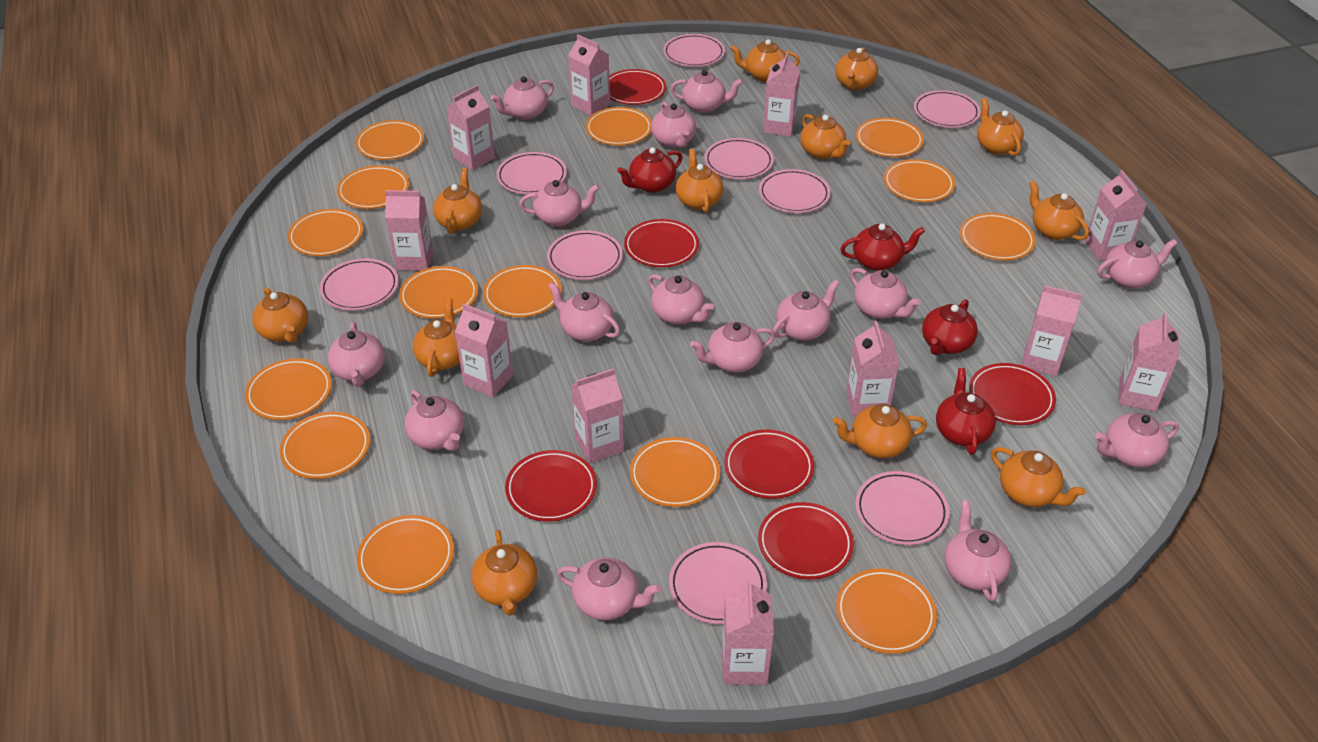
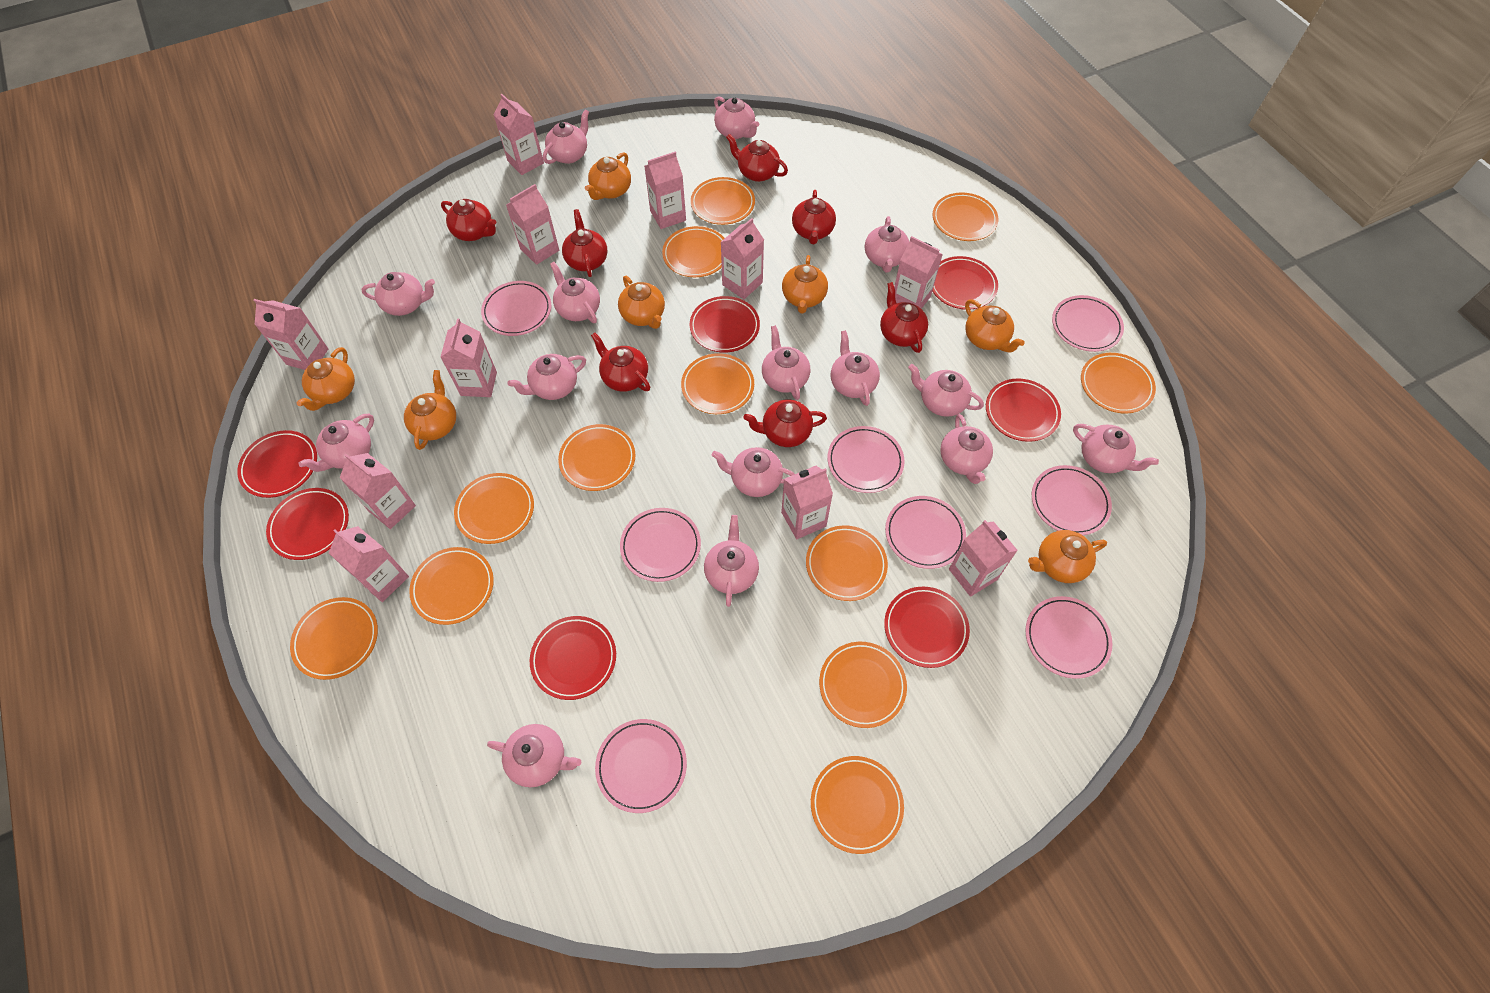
orange plate: [245,358,332,420] [280,412,370,479] [288,209,363,256] [337,165,409,209] [356,120,424,160] [357,515,454,594] [399,266,478,319] [483,265,562,317] [586,107,652,146] [630,437,720,507] [836,568,937,654] [856,118,924,157] [884,159,955,202] [960,213,1036,261] = 14 -> [290,597,378,680] [409,547,494,625] [454,473,534,544] [558,424,635,491] [662,226,725,277] [681,353,754,414] [691,177,755,225] [806,525,888,601] [811,756,904,854] [819,642,907,728] [933,193,998,241] [1081,353,1156,413] = 12
orange teapot: [252,287,308,343] [413,298,460,377] [433,168,482,234] [471,530,537,616] [676,148,724,213] [730,39,800,82] [800,114,851,159] [833,404,927,458] [835,47,878,90] [977,98,1024,156] [991,447,1086,507] [1029,180,1089,240] = 12 -> [297,347,355,411] [404,370,456,450] [585,152,631,200] [618,276,665,329] [782,255,828,313] [965,299,1025,353] [1028,530,1107,583] = 7
pink plate: [319,259,398,311] [496,152,567,194] [547,230,623,280] [663,34,725,67] [669,542,767,624] [704,138,774,179] [759,169,830,213] [855,471,949,545] [914,90,980,128] = 9 -> [481,281,551,336] [595,719,687,813] [620,508,701,582] [827,426,905,493] [885,496,966,569] [1025,596,1112,679] [1032,465,1112,535] [1052,295,1124,352] = 8
red plate: [505,450,597,522] [609,69,666,105] [624,219,699,267] [724,430,814,499] [758,502,854,580] [969,363,1056,425] = 6 -> [237,430,317,498] [266,488,349,560] [530,616,616,700] [690,296,760,353] [884,587,970,668] [932,256,998,310] [986,378,1061,442] = 7
red teapot: [617,147,682,193] [840,223,925,271] [922,299,978,355] [936,368,996,455] = 4 -> [441,199,496,241] [562,209,607,277] [591,333,650,392] [726,134,788,182] [744,400,827,447] [792,190,836,244] [880,282,928,353] = 7

